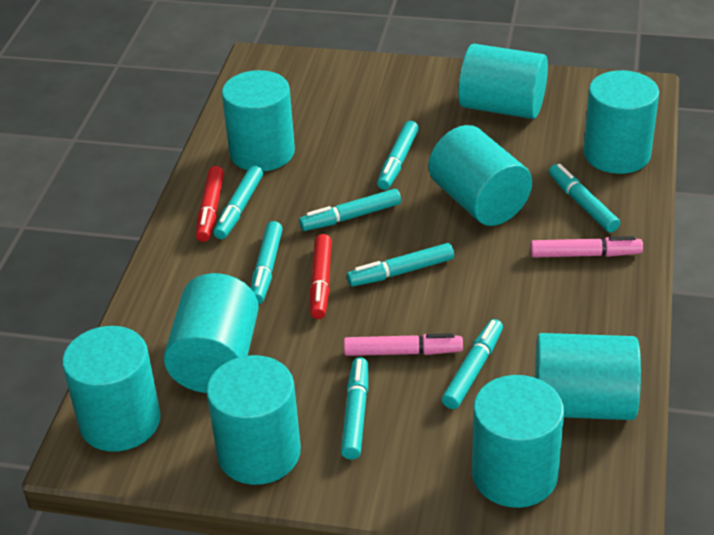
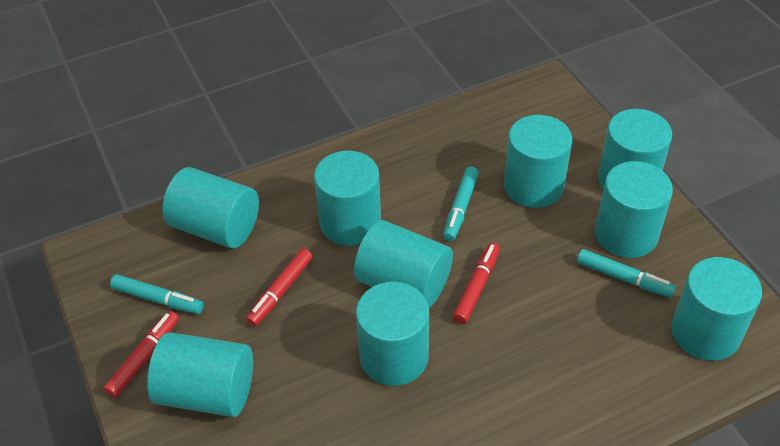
pink marker: [344,333,463,356] [531,236,643,258] = 2 -> none = 0
red marker: [196,166,224,242] [310,234,332,319] = 2 -> [103,311,179,398] [246,248,313,327] [453,243,500,324] = 3
turquoise marker: [214,165,263,239] [251,221,283,304] [299,189,401,231] [341,357,368,460] [347,243,454,287] [377,121,419,190] [442,319,503,409] [549,164,620,233] = 8 -> [110,274,204,314] [443,166,479,241] [577,249,676,297] = 3

